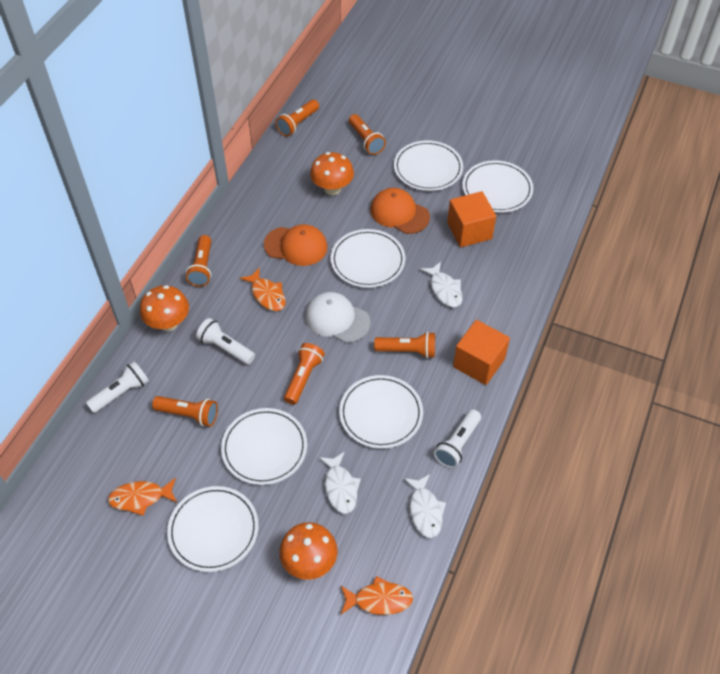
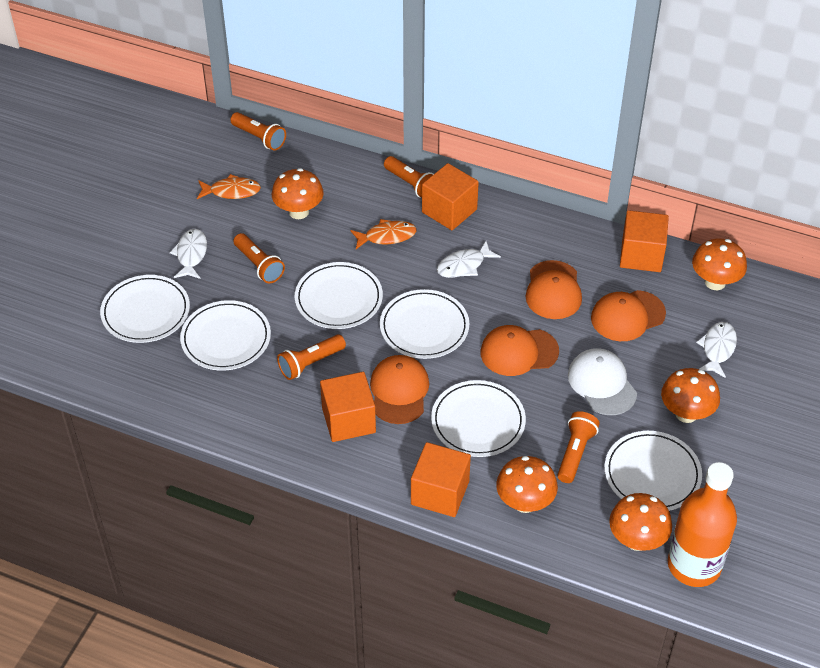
orange bottle: none = 0 -> [668,462,737,587] = 1
orange cap: [264,224,328,266] [370,188,430,234] = 2 -> [370,355,429,424] [480,325,559,376] [526,260,582,319] [591,290,666,341] = 4
orange cube: [447,191,496,247] [453,320,510,385] = 2 -> [320,372,376,442] [411,442,471,517] [422,163,479,230] [620,210,669,272] = 4
orange fish: [108,478,177,516] [240,268,286,311] [341,576,413,615] = 3 -> [197,174,261,199] [350,219,417,249] = 2
orange flashlight: [152,396,218,427] [186,235,211,287] [275,100,319,136] [284,343,325,405] [349,114,386,155] [374,332,435,359] = 6 -> [230,112,286,151] [233,233,285,283] [277,335,346,380] [384,156,434,198] [557,411,600,483] = 5
orange mushroom: [140,285,189,331] [279,522,337,580] [310,152,354,195] = 3 -> [271,168,324,219] [496,456,558,513] [609,493,672,551] [661,368,720,423] [692,238,747,290] = 5
white flashlight: [86,361,149,413] [196,318,255,365] [434,409,481,468] = 3 -> none = 0

